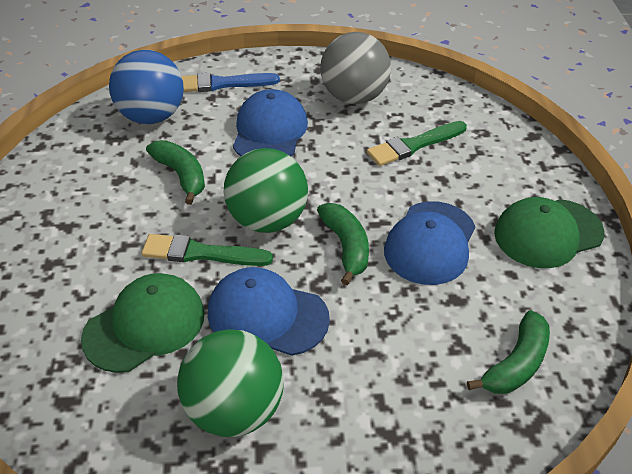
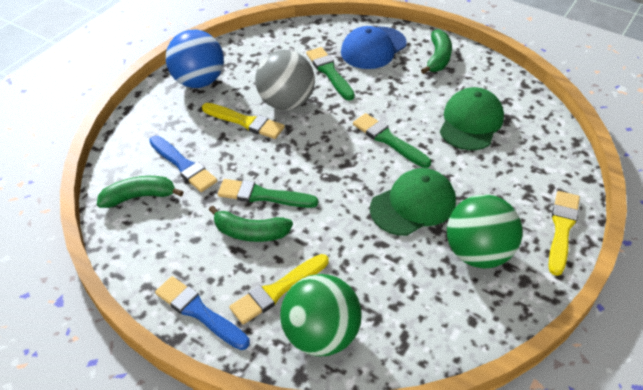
blue brush: [181,73,280,92] = 1 -> [149,136,217,192] [155,276,250,350] = 2
blue cap: [208,267,330,356] [233,89,308,156] [384,201,476,285] = 3 -> [341,26,407,69] = 1
green brush: [142,234,273,266] [367,121,467,166] = 2 -> [218,179,318,208] [306,47,355,101] [353,113,431,168] = 3
yellow brush: none = 0 -> [202,103,285,139] [229,254,328,324] [548,191,580,276] = 3

